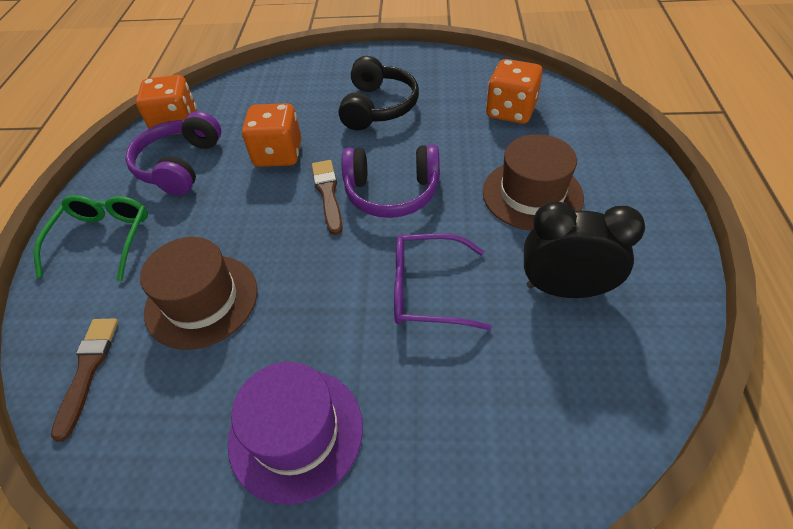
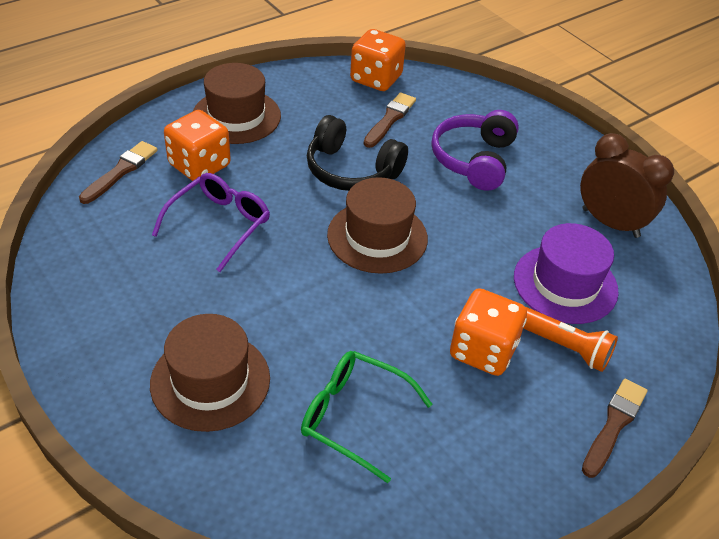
black clock: [524,201,645,298] = 1 -> none = 0
brown brush: [51,318,118,442] [312,160,343,235] = 2 -> [79,141,158,204] [364,93,416,148] [582,379,648,478] = 3
brown clock: none = 0 -> [580,133,674,238] = 1
brown hat: [140,237,258,350] [483,134,584,231] = 2 -> [150,314,270,432] [193,63,281,144] [327,177,428,274] = 3
orange flashlight: none = 0 -> [523,307,618,372] = 1
purple headphones: [125,111,221,196] [342,145,440,218] = 2 -> [431,110,519,191] = 1

